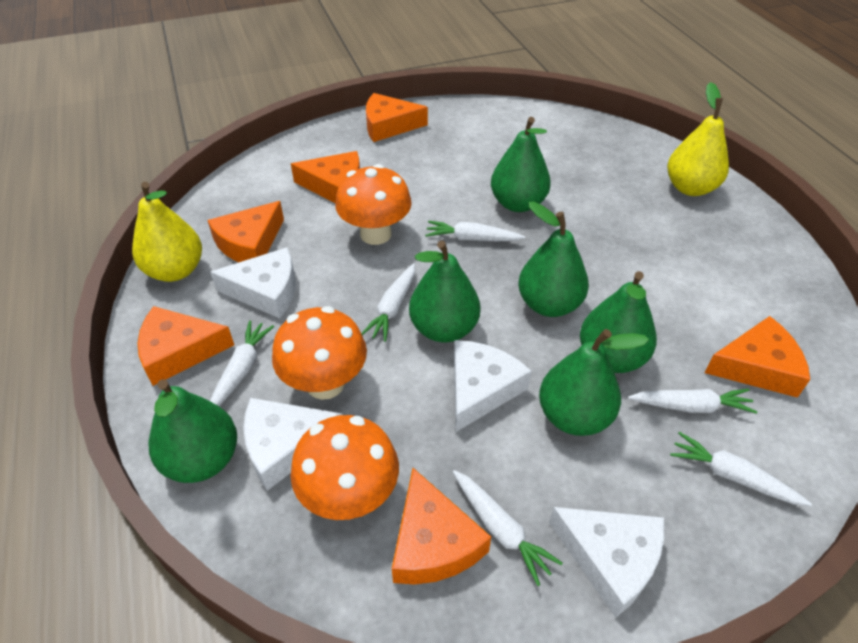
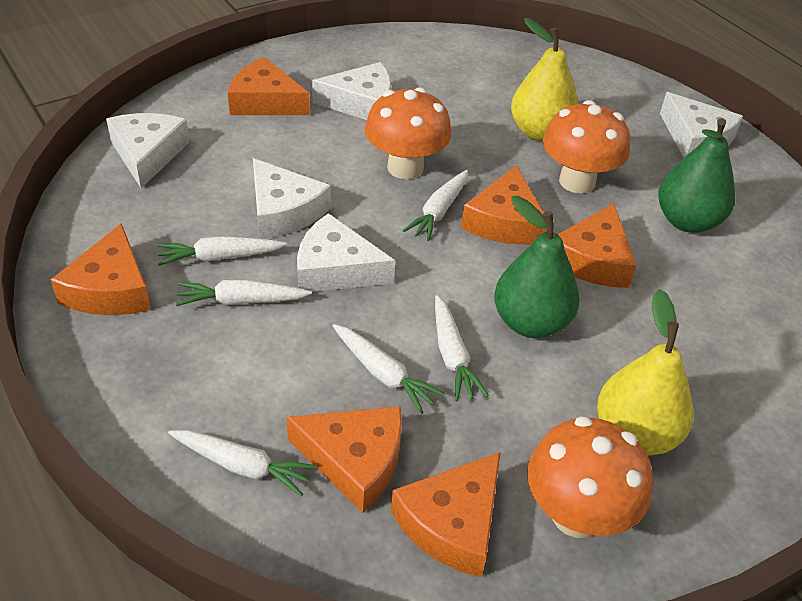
green pear: [149,379,237,483] [409,240,480,342] [491,117,551,212] [518,201,589,317] [539,329,649,436] [580,271,657,373] = 6 -> [494,196,580,338] [658,118,735,233] = 2
white cheese: [210,247,296,318] [243,398,343,491] [454,340,532,432] [549,507,664,618] = 4 -> [106,113,190,188] [253,158,331,239] [297,213,395,292] [312,62,391,120] [660,92,743,158] = 5

